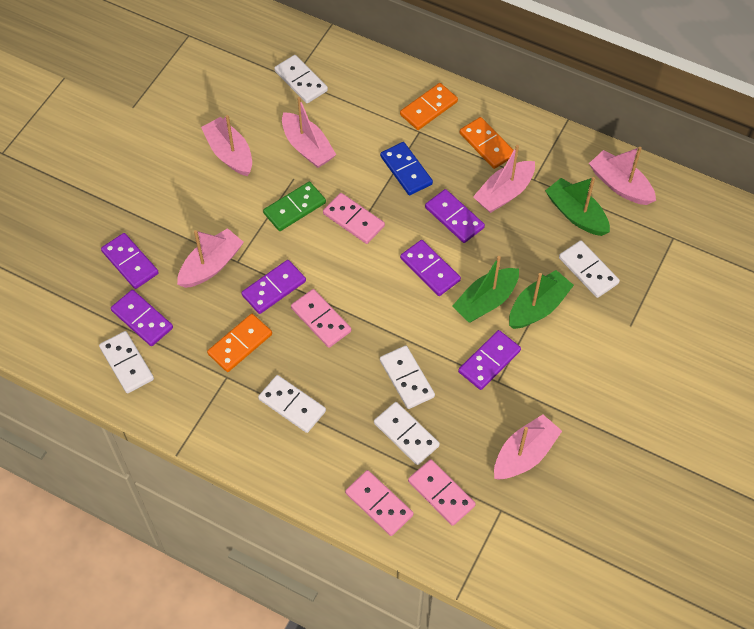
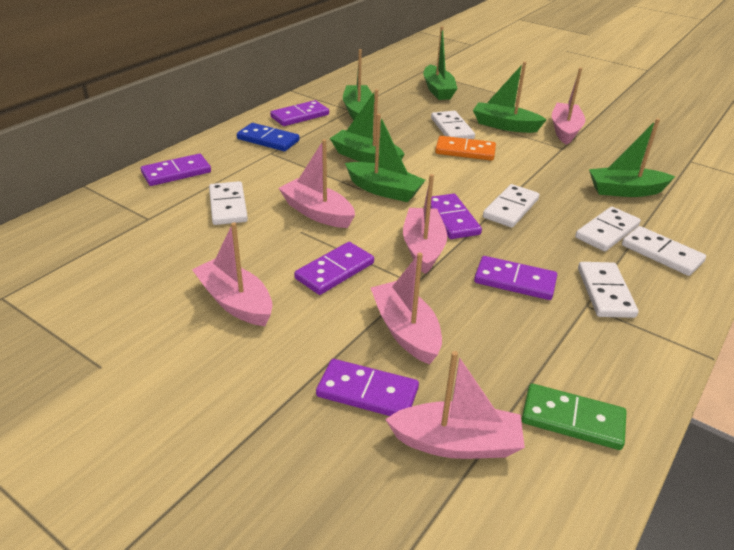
green boat: [452,256,519,323] [509,270,574,329] [545,177,610,236] = 3 -> [330,89,405,163] [343,49,372,120] [345,114,426,202] [423,26,458,100] [473,62,547,133] [589,118,675,197] = 6
orange domino: [207,314,272,372] [400,83,458,130] [460,117,514,169] = 3 -> [435,136,496,161] = 1
pink domino: [291,289,351,348] [323,193,385,244] [345,470,414,536] [408,459,476,526] = 4 -> none = 0

